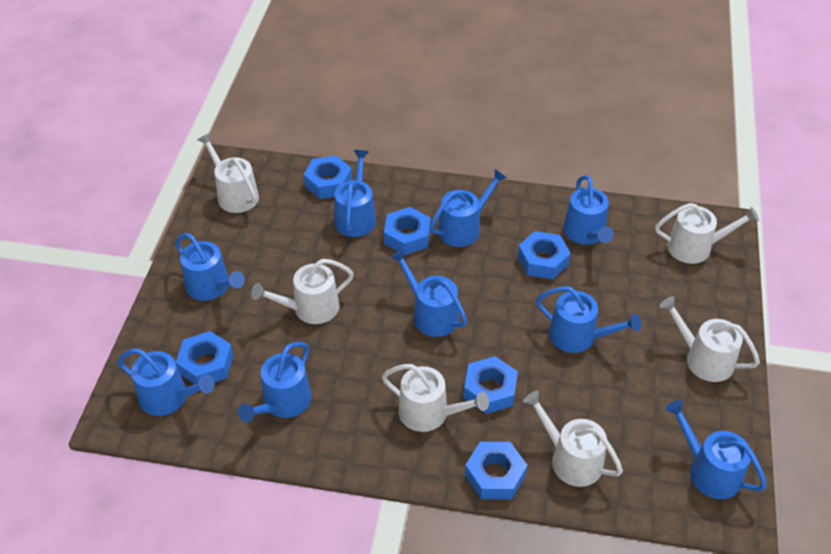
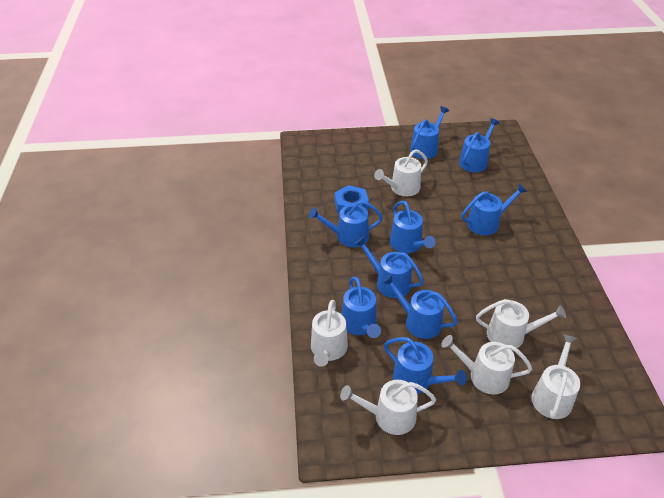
blue nut: [176,331,233,384] [304,156,352,199] [384,207,430,255] [463,356,518,414] [465,442,527,499] [518,231,571,279] = 6 -> [335,185,369,214] = 1

